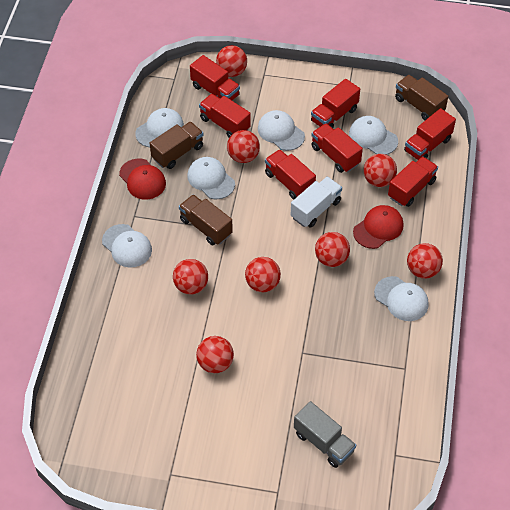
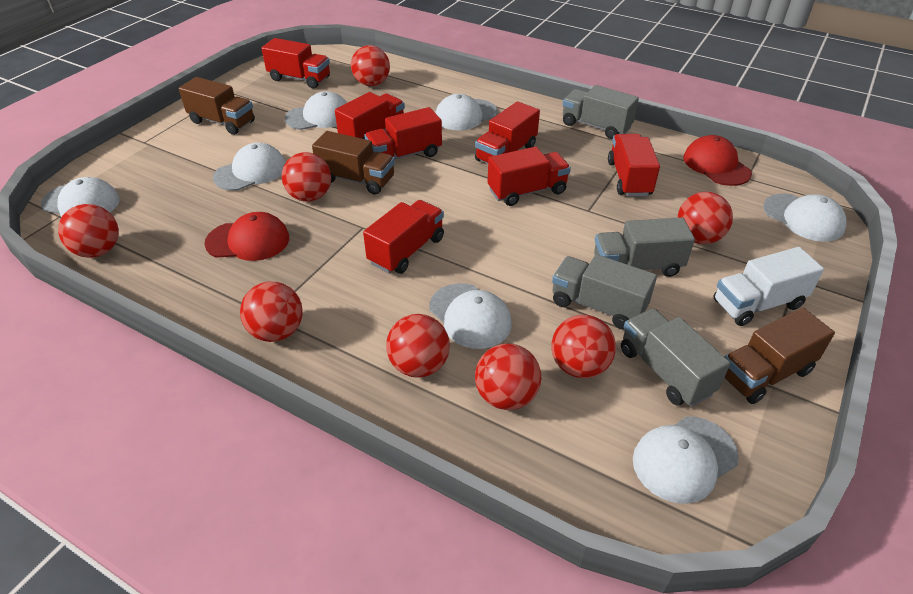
grey truck: [294,401,356,468] = 1 -> [552,254,657,329] [562,85,639,139] [594,217,695,277] [621,309,730,407] = 4
white cap: [102,224,152,268] [135,108,184,147] [187,157,235,199] [258,110,305,151] [349,116,398,155] [374,276,428,321] = 6 -> [41,177,120,217] [213,143,286,191] [285,91,347,130] [430,283,512,349] [435,94,498,131] [633,416,739,504] [763,194,847,242] = 7

